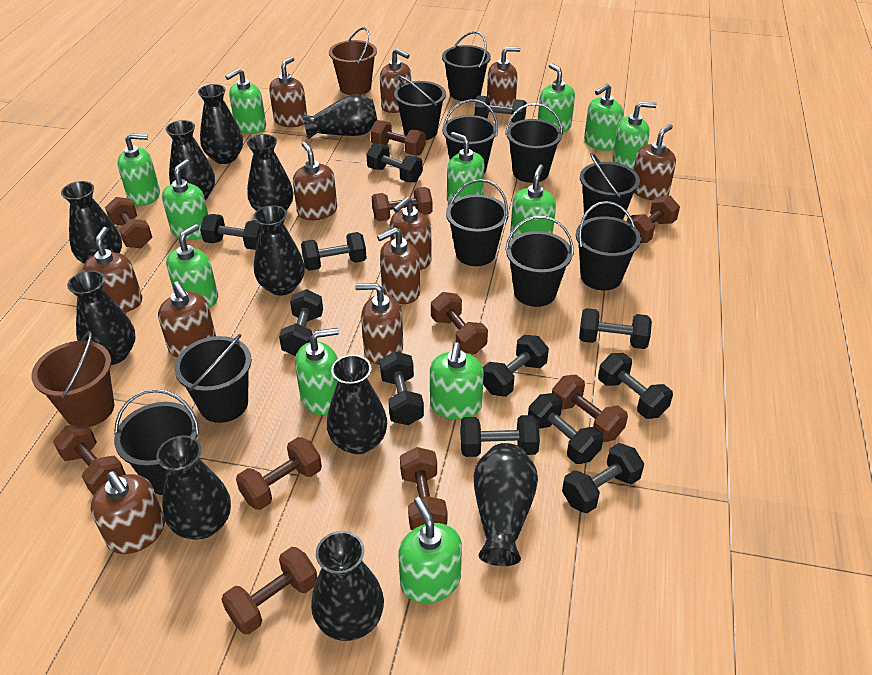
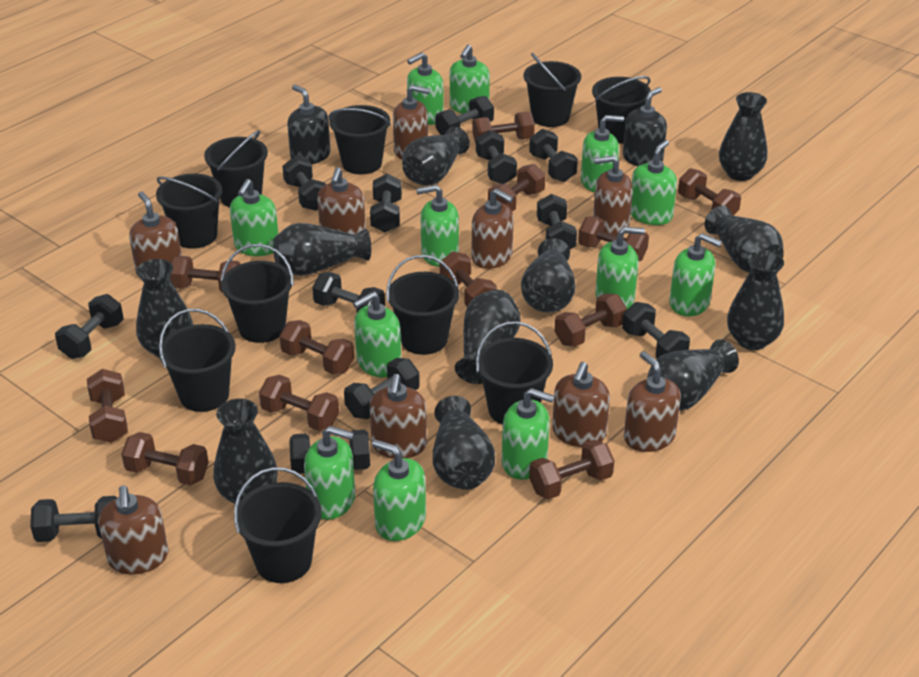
black soap dispenser: none = 0 -> [287,85,330,164] [623,87,667,166] = 2
brown bucket: [31,331,114,427] [329,27,377,95] = 2 -> none = 0
brown dumbbell: [53,423,126,495] [105,197,152,248] [221,547,318,634] [236,437,322,510] [370,120,426,155] [372,187,433,221] [400,447,447,530] [431,292,488,354] [552,375,628,442] [627,195,680,243] = 10 -> [87,369,128,443] [121,432,209,485] [169,256,241,293] [259,375,339,431] [280,320,354,375] [440,251,497,306] [472,112,535,143] [488,164,545,211] [529,440,614,499] [554,293,627,347] [578,216,649,262] [678,168,741,216] = 12
brown soap dispenser: [83,227,142,313] [90,471,165,554] [158,281,216,357] [269,57,307,127] [293,142,337,220] [355,283,403,365] [377,227,420,304] [380,48,411,113] [390,197,432,270] [487,47,521,107] [634,124,676,200] = 11 -> [98,486,168,574] [129,191,182,274] [317,167,366,234] [370,374,427,458] [393,85,430,159] [472,188,514,269] [552,362,610,447] [593,155,633,235] [624,351,681,452] = 9

